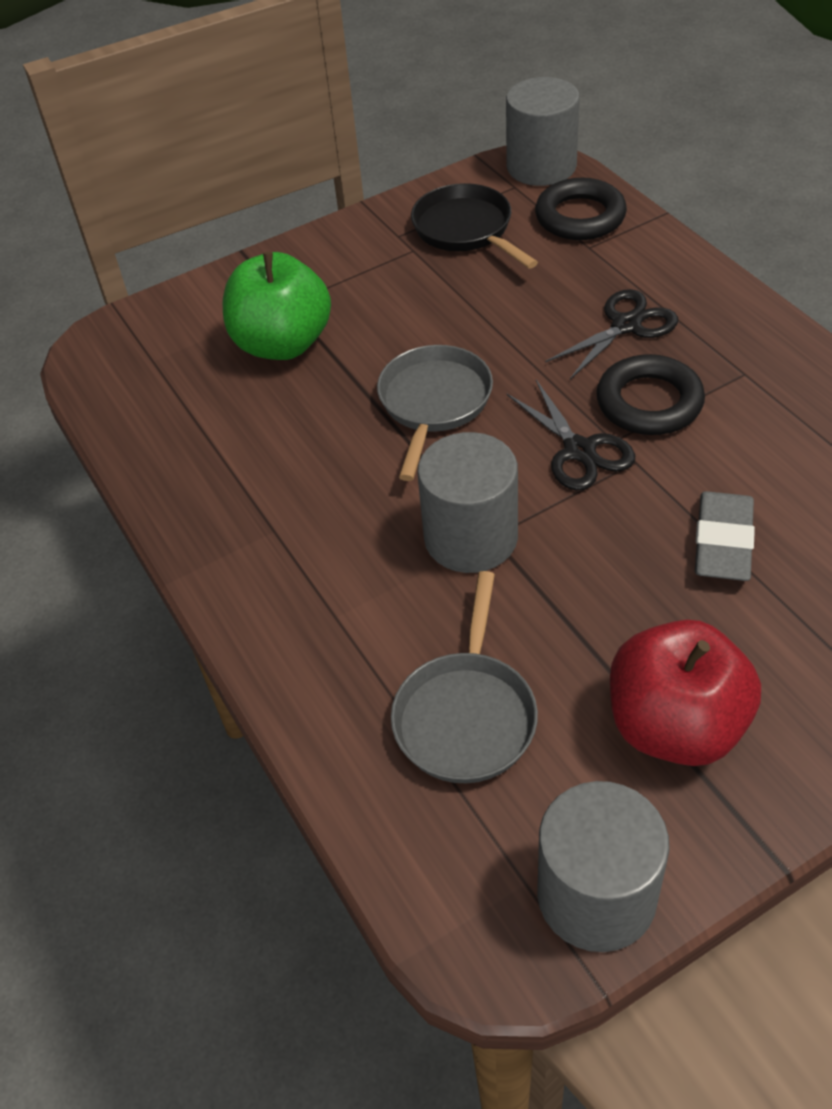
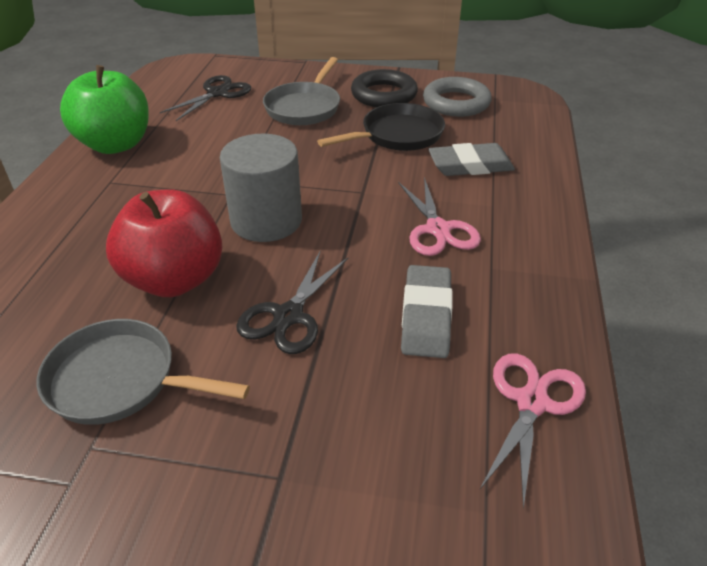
black ring: [535,178,627,240] [596,354,705,435] = 2 -> [351,69,418,107] = 1
grey cylinder: [417,432,518,573] [506,77,580,186] [537,781,670,952] = 3 -> [220,134,302,242] = 1
grey eraser: [695,491,755,581] = 1 -> [401,265,453,358] [428,143,515,176] = 2
grey ring: none = 0 -> [423,77,492,117] = 1
pink scissors: none = 0 -> [398,177,481,256] [480,353,586,508] = 2

